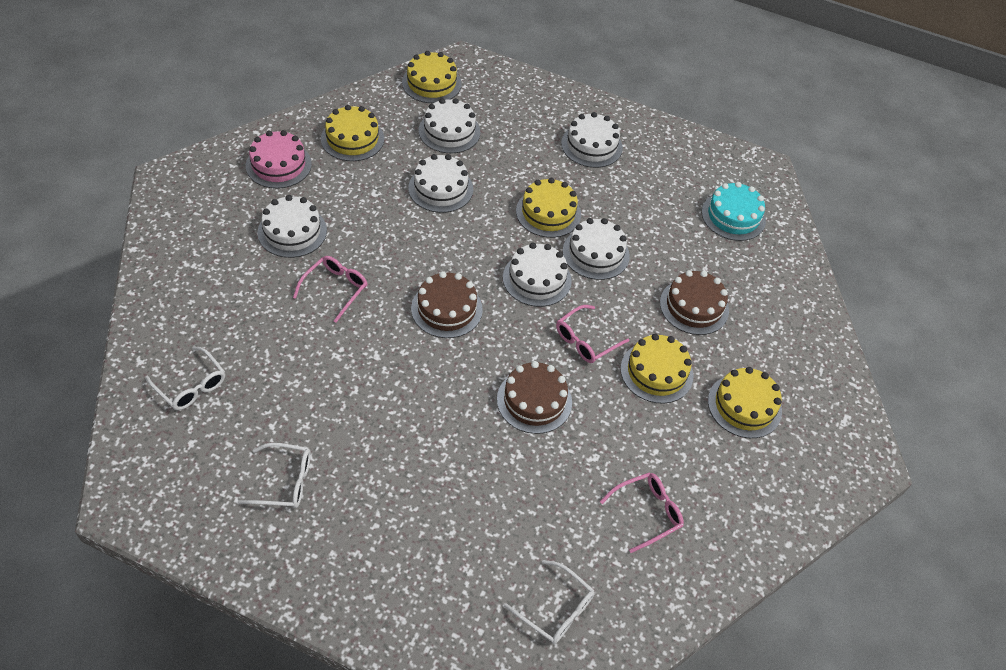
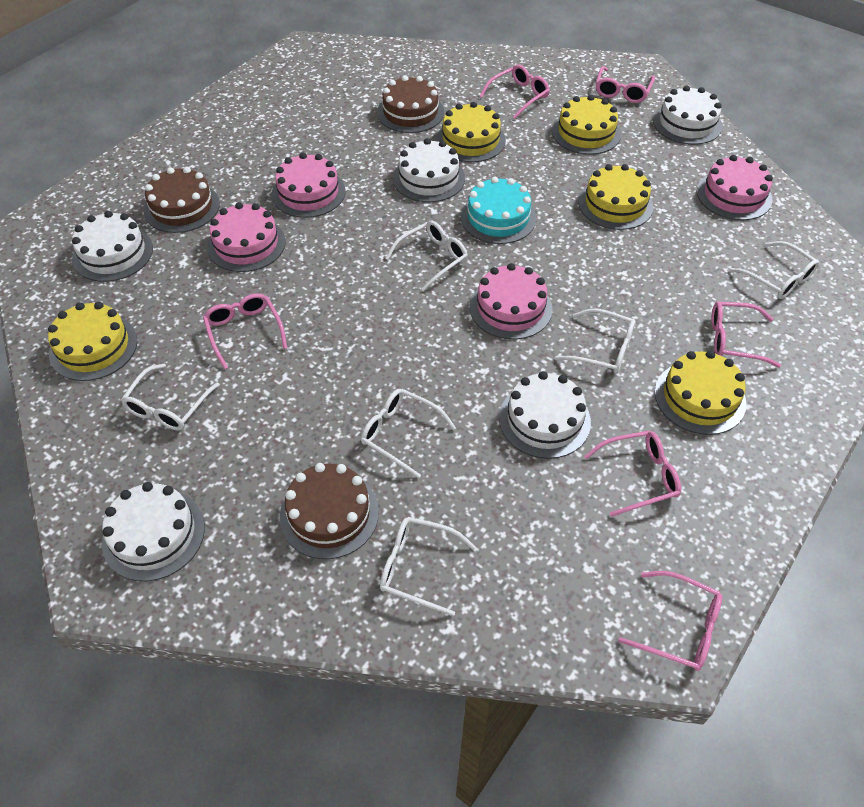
pink cake: [246,130,312,189] = 1 -> [207,202,286,272] [272,153,345,218] [470,263,553,339] [697,155,773,220] = 4
pink glasses: [293,256,367,323] [556,305,629,363] [600,472,684,553] = 3 -> [203,293,287,369] [480,64,550,119] [584,431,681,517] [596,66,655,103] [618,571,722,671] [711,301,781,368] = 6
white cake: [257,195,327,258] [408,154,473,213] [419,98,480,153] [503,242,572,307] [561,112,623,168] [563,218,630,280] = 6 -> [72,211,153,282] [102,482,205,581] [393,138,465,202] [499,371,591,459] [653,85,722,145] = 5
white glasses: [145,346,225,410] [238,443,311,508] [504,560,595,644] = 3 -> [121,364,220,431] [361,389,456,478] [380,517,476,616] [385,220,468,291] [555,309,636,374] [730,241,819,299] = 6

